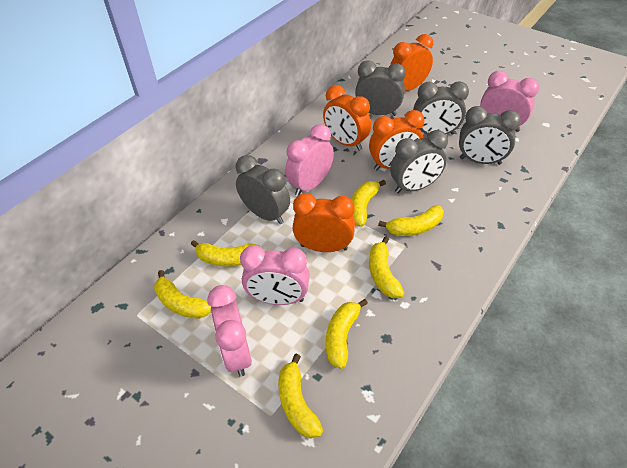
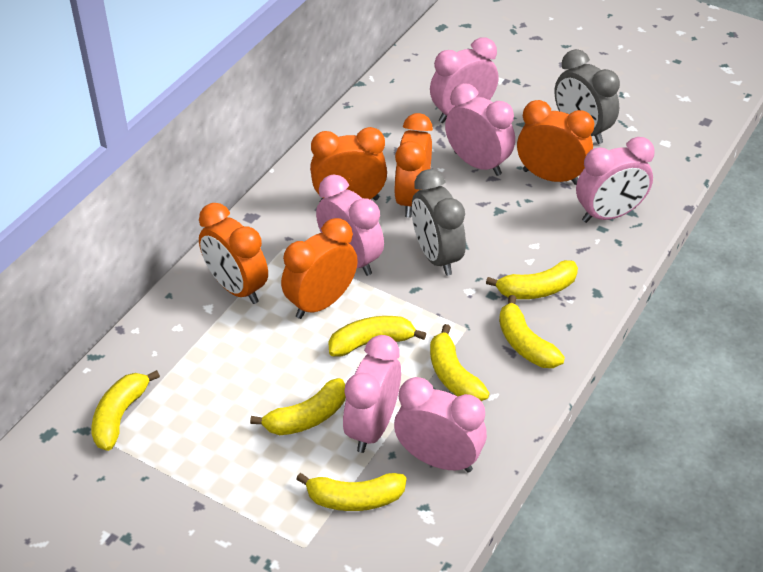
grey clock: [235,155,290,224] [355,60,406,116] [390,130,448,193] [413,81,469,135] [459,106,521,165] = 5 -> [412,169,466,276] [554,49,620,144] = 2
orange clock: [293,193,355,252] [323,85,371,151] [369,110,424,170] [390,34,433,91] = 4 -> [199,203,268,304] [281,218,358,319] [310,127,387,201] [394,113,433,218] [517,100,595,185] = 5
pink clock: [207,285,252,377] [240,245,310,305] [285,124,334,196] [480,71,539,132] = 4 -> [316,175,384,276] [343,335,401,453] [394,377,487,472] [430,37,499,123] [445,83,515,176] [576,137,654,223] = 6

